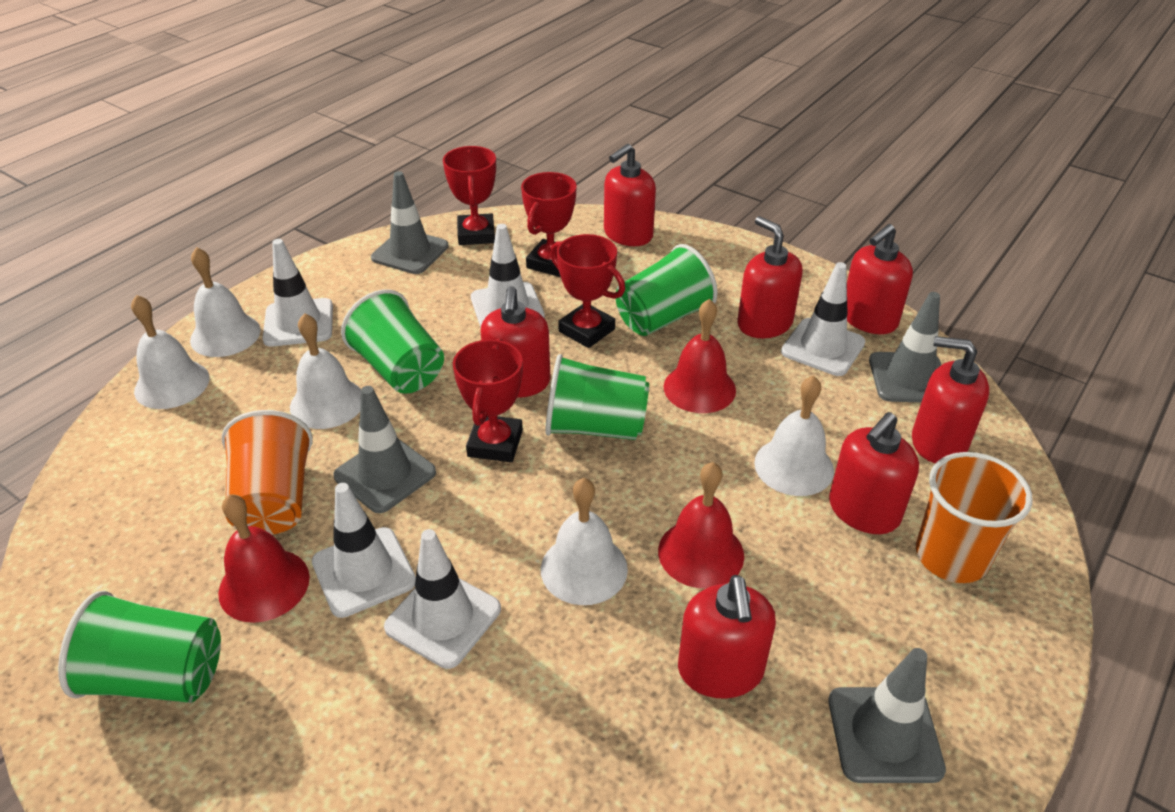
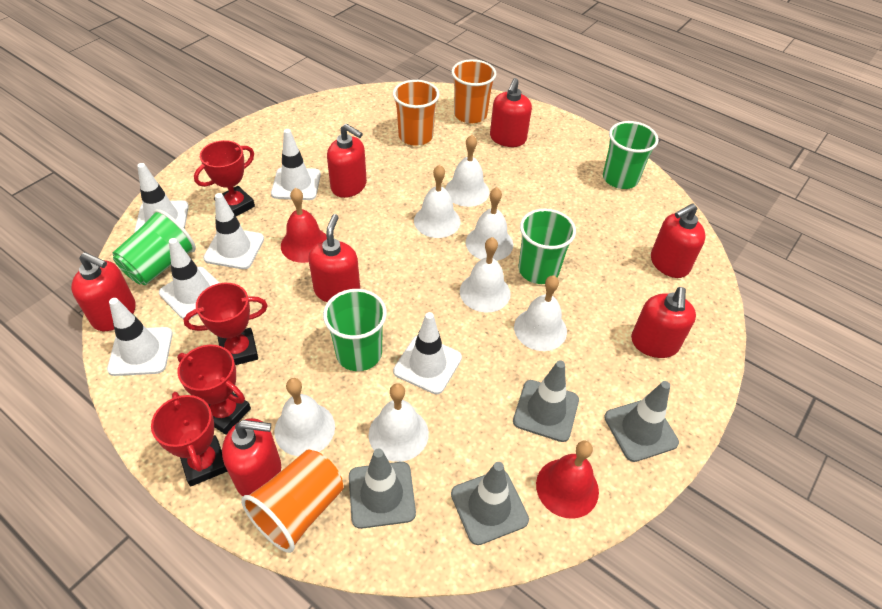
orange cup: [222,410,313,535] [916,452,1033,583] = 2 -> [241,450,343,553] [393,80,440,146] [452,59,496,123] = 3
red bell: [218,494,310,623] [658,462,744,589] [664,299,736,413] = 3 -> [281,188,327,263] [536,440,599,519] = 2
white bell: [131,295,209,409] [190,247,261,357] [290,313,361,429] [541,478,628,605] [754,376,834,496] = 5 -> [274,378,335,456] [369,383,429,462] [414,165,461,238] [445,135,490,207] [460,237,511,312] [466,187,513,261] [514,275,567,351] = 7
white traffic cone: [262,239,333,347] [312,483,416,618] [384,529,501,669] [471,224,545,327] [781,262,865,376] = 5 -> [107,298,173,376] [134,163,189,232] [159,238,219,319] [203,193,264,269] [271,129,321,200] [393,312,462,394] = 6

